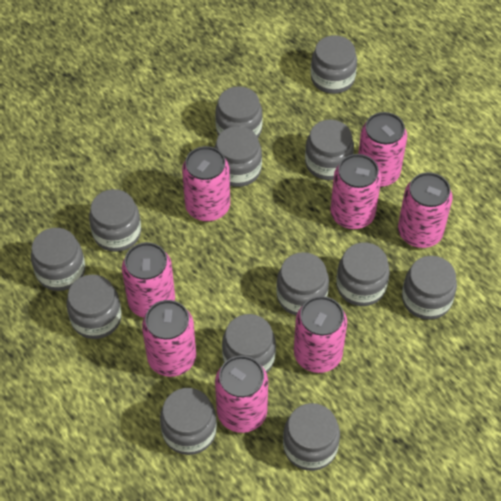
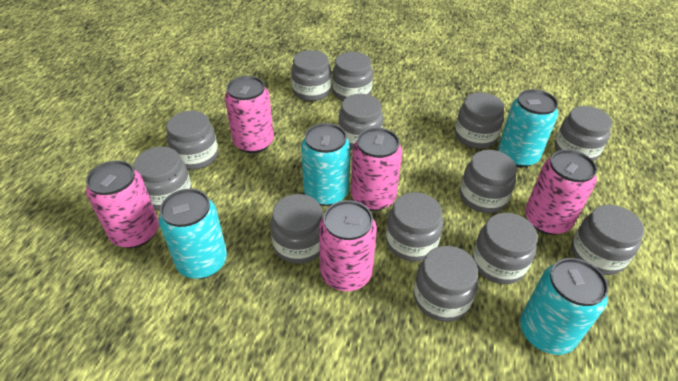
pink can: [122,242,175,318] [142,300,196,377] [182,146,230,222] [215,356,268,433] [294,296,347,373] [330,154,381,229] [358,112,407,187] [398,172,452,248] = 8 -> [86,160,159,248] [225,76,274,153] [319,200,377,291] [351,128,402,211] [525,150,597,235] = 5
turquoise can: none = 0 -> [159,189,227,279] [301,123,350,206] [498,89,558,168] [520,258,609,355] = 4

